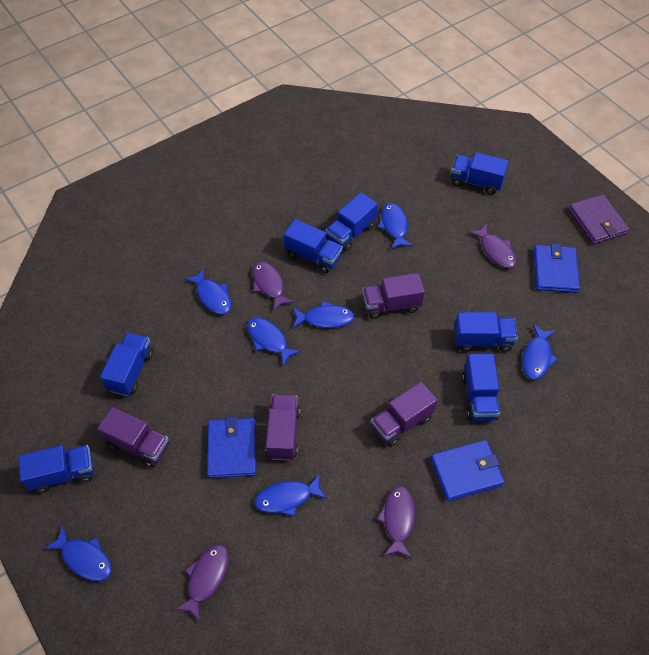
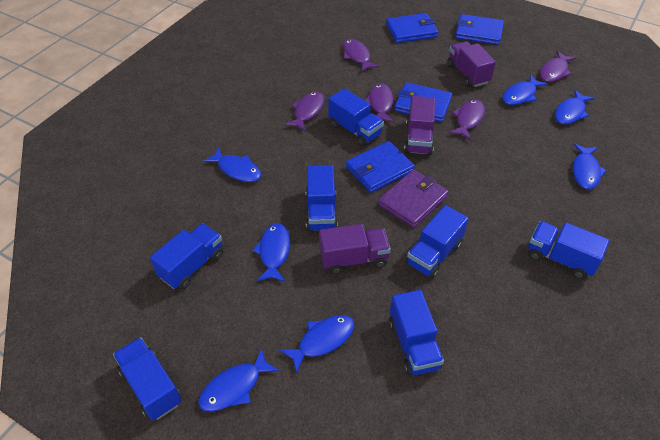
blue wallet: [207,416,256,478] [431,440,505,501] [534,244,580,293] = 3 -> [346,141,415,193] [386,13,438,43] [394,82,452,122] [455,14,504,45] = 4
purple fish: [174,545,228,622] [252,261,294,311] [377,486,415,558] [469,223,517,268] = 4 -> [285,91,325,131] [343,39,380,72] [365,83,394,122] [449,99,485,140] [540,51,576,82] = 5
purple truck: [97,407,169,467] [265,394,301,461] [362,273,425,319] [371,382,437,447] = 4 -> [319,224,391,274] [404,96,435,155] [447,41,496,87] = 3

